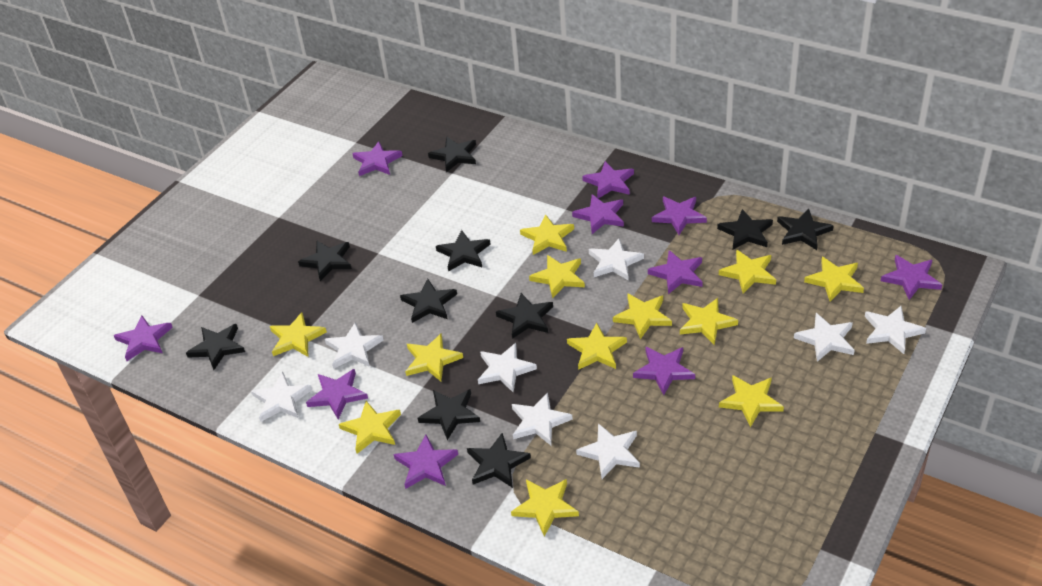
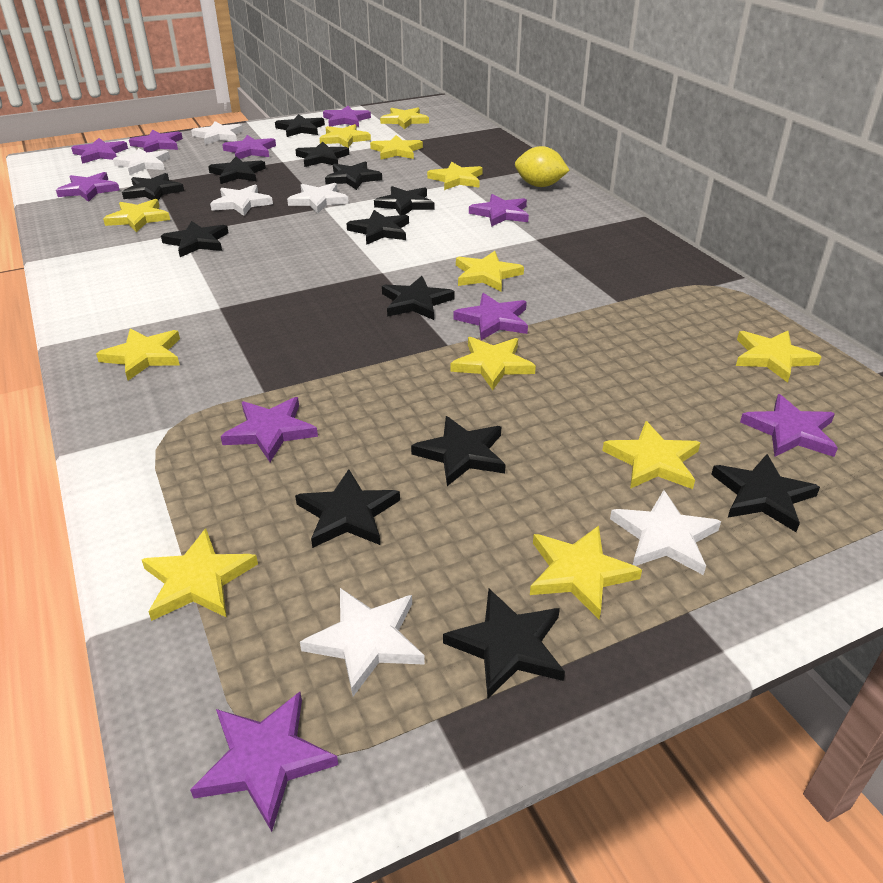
black star: [186,324,245,370] [298,241,352,281] [400,279,457,323] [417,389,480,440] [428,137,476,172] [436,230,491,272] [467,433,531,488] [496,293,553,339] [717,209,773,249] [777,209,834,250] = 10 -> [122,173,184,200] [161,221,229,257] [208,157,266,184] [275,114,325,137] [295,142,349,167] [295,469,400,548] [325,161,382,190] [346,210,409,245] [374,186,434,215] [382,276,455,320] [411,416,506,486] [443,589,565,699] [711,454,820,532] = 13
white star: [251,372,312,422] [325,322,384,369] [478,343,537,392] [512,392,573,445] [576,423,640,479] [589,239,644,281] [794,313,855,362] [865,306,926,354] = 8 -> [113,148,170,175] [191,121,243,145] [210,185,273,216] [287,183,349,213] [300,588,425,696] [610,490,721,575] = 6
yellow lemon: none = 0 -> [515,146,570,187] = 1

